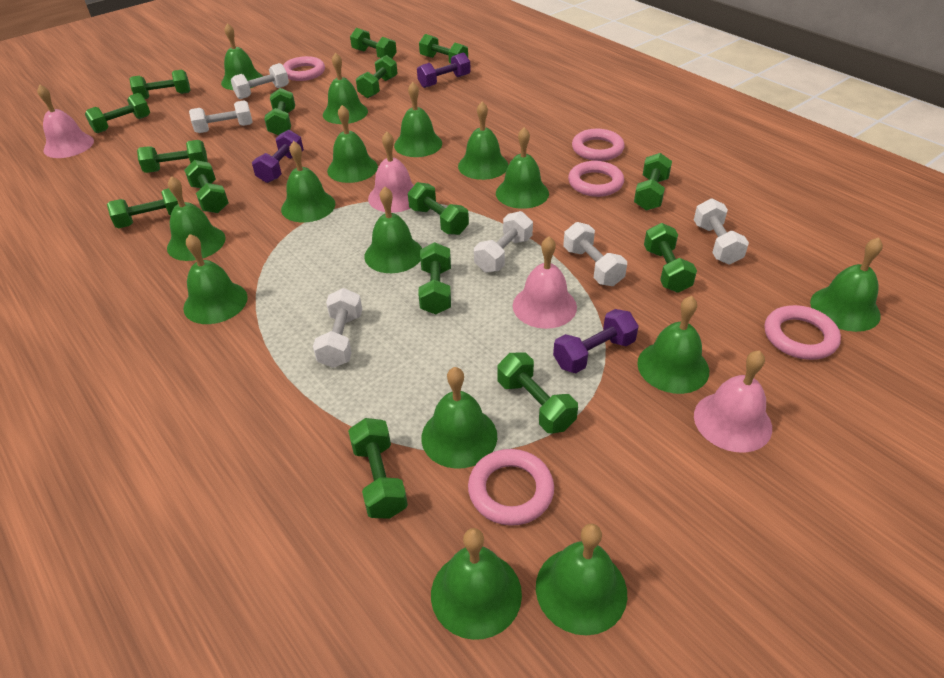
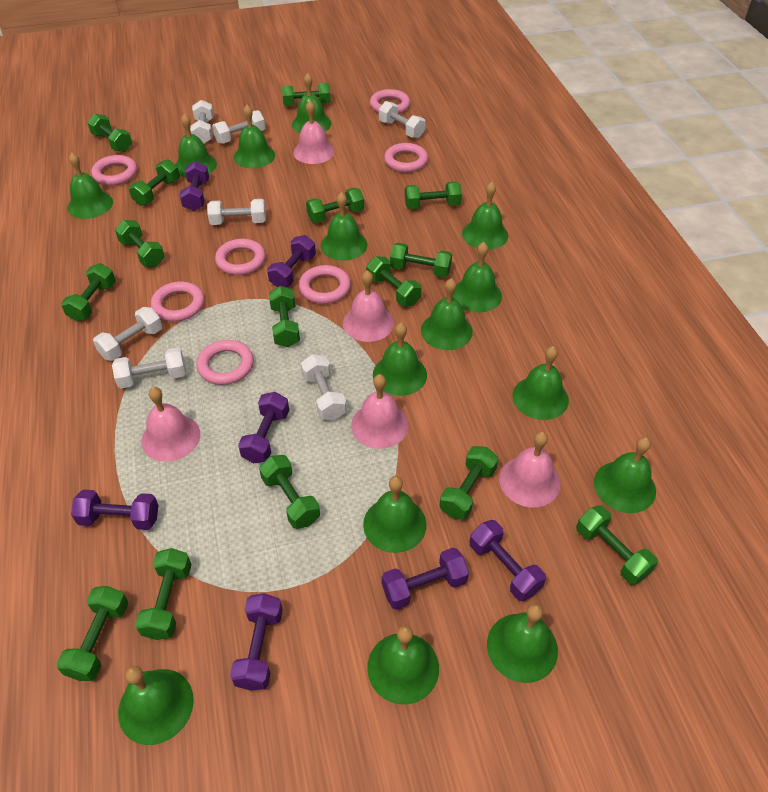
pink bell: [37,85,94,158] [368,132,414,213] [513,236,577,329] [694,350,772,453] = 4 -> [142,387,200,462] [293,101,335,164] [343,270,394,342] [351,374,409,449] [499,432,560,507] = 5
pink ring: [283,56,325,81] [468,449,554,526] [568,161,624,197] [572,129,625,161] [765,305,841,360] = 5 -> [91,155,137,185] [151,281,204,321] [197,340,254,385] [215,239,266,275] [299,265,351,304] [370,89,410,114] [384,143,428,172] = 7
purple dumbbell: [252,130,304,183] [417,52,471,88] [553,309,639,373] = 3 -> [71,489,158,530] [180,161,209,211] [230,593,283,691] [238,392,289,463] [267,235,316,287] [382,548,469,610] [469,520,546,601] = 7
white dumbbell: [189,100,252,133] [231,63,289,99] [313,288,362,368] [474,211,533,273] [563,222,627,286] [694,198,749,264] = 6 -> [93,307,162,361] [112,347,186,388] [190,100,214,144] [207,199,266,225] [212,110,265,144] [301,354,347,420] [379,101,425,138] = 7

